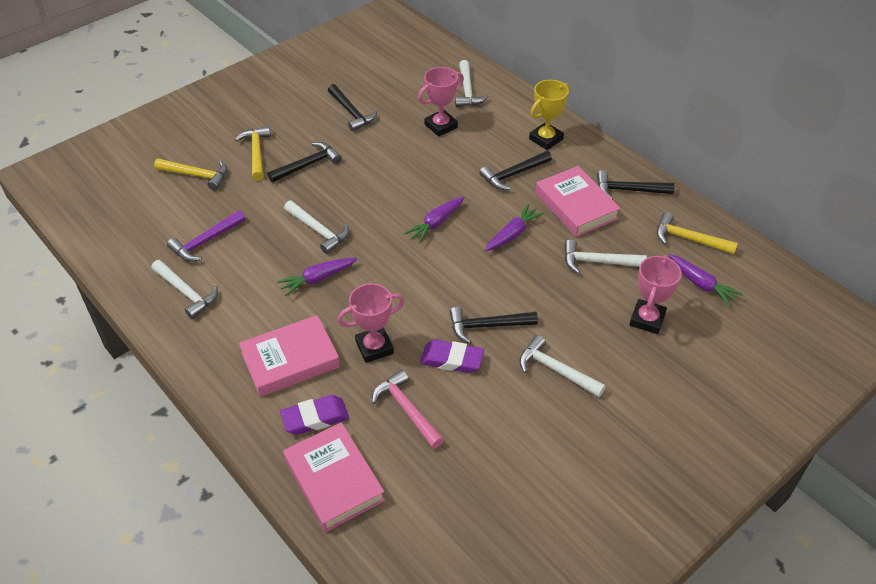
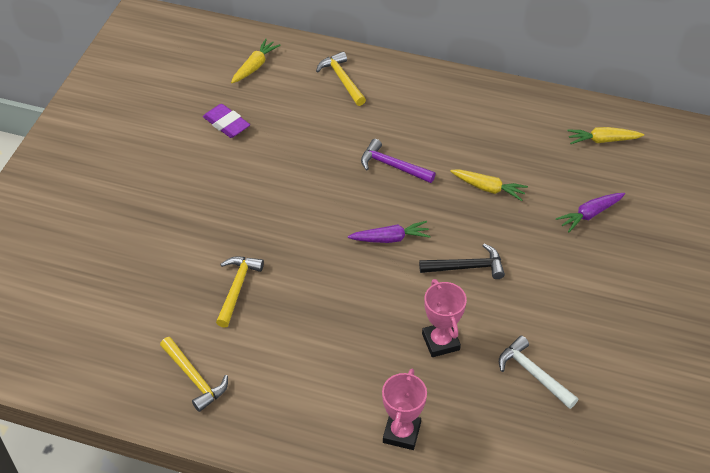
black hammer: [267,142,342,183] [328,84,377,131] [450,307,538,344] [479,151,552,190] [597,170,674,200] = 5 -> [419,244,505,279] = 1
pink book: [239,315,340,397] [283,422,385,532] [535,166,621,237] = 3 -> none = 0
pink hammer: [372,370,444,449] = 1 -> none = 0
pink trophy: [337,283,405,363] [418,67,464,137] [629,255,682,334] = 3 -> [382,369,427,450] [422,279,467,357] = 2
purple carrot: [277,258,357,296] [404,197,465,243] [485,204,544,251] [668,254,743,307] = 4 -> [348,221,430,243] [556,193,625,232] = 2
purple eraser: [280,395,349,435] [420,340,484,373] = 2 -> [203,104,250,138] = 1
white hammer: [151,260,218,319] [284,201,349,254] [455,60,489,107] [519,335,606,397] [565,239,647,274] = 5 -> [499,336,578,409] = 1
yellow carrot: none = 0 -> [231,39,281,83] [450,169,528,201] [567,127,644,144] = 3
yellow trophy: [529,80,570,150] = 1 -> none = 0

